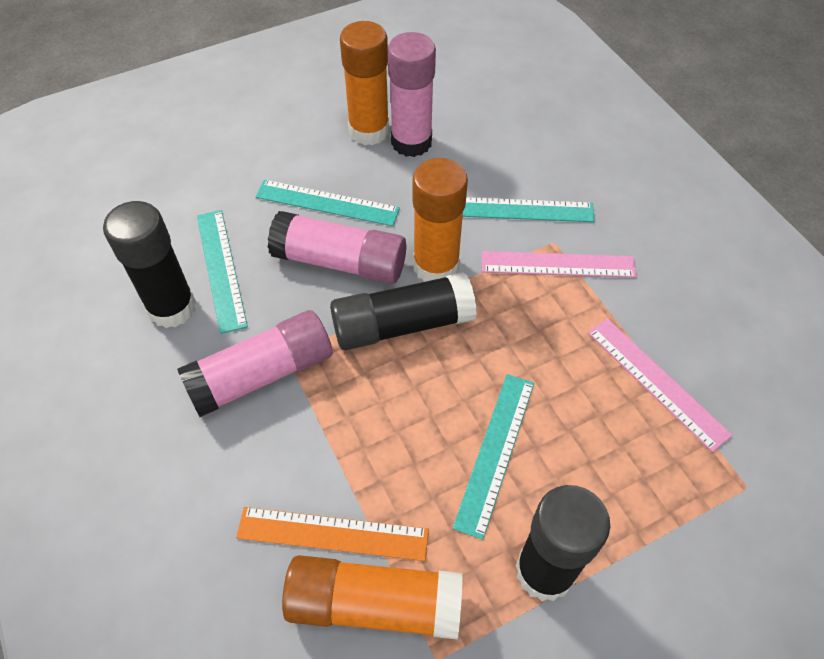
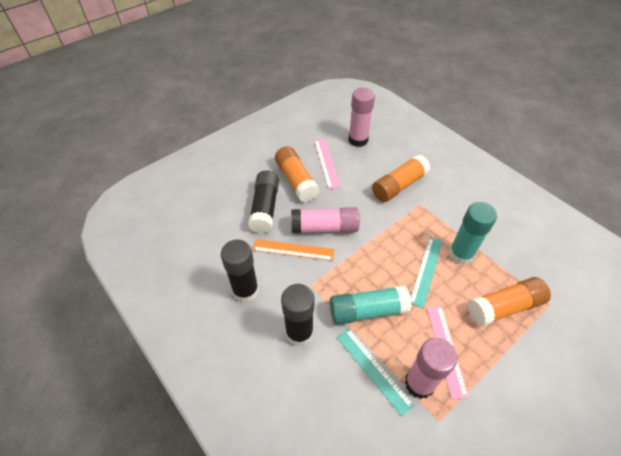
turquoise glue stick: none = 0 -> [330,285,412,325] [449,202,497,265] = 2
turquoise ruler: [197,210,248,334] [255,180,400,226] [452,374,534,540] [463,197,595,222] = 4 -> [337,328,414,416] [410,237,443,308] = 2

